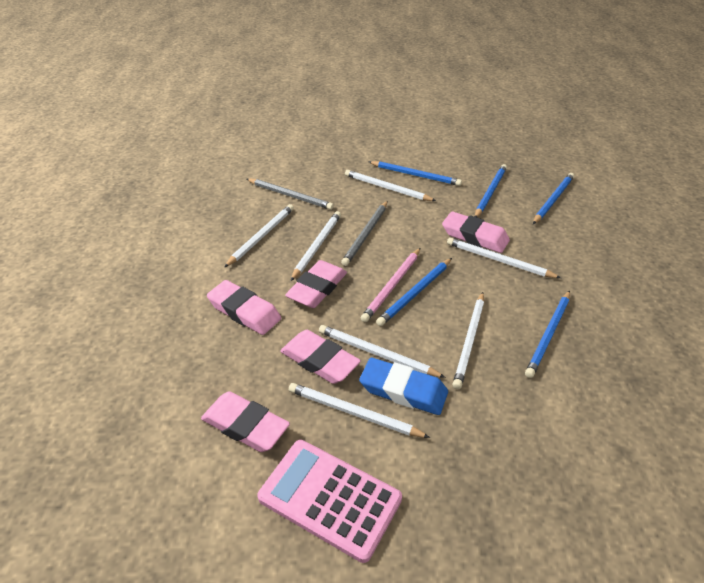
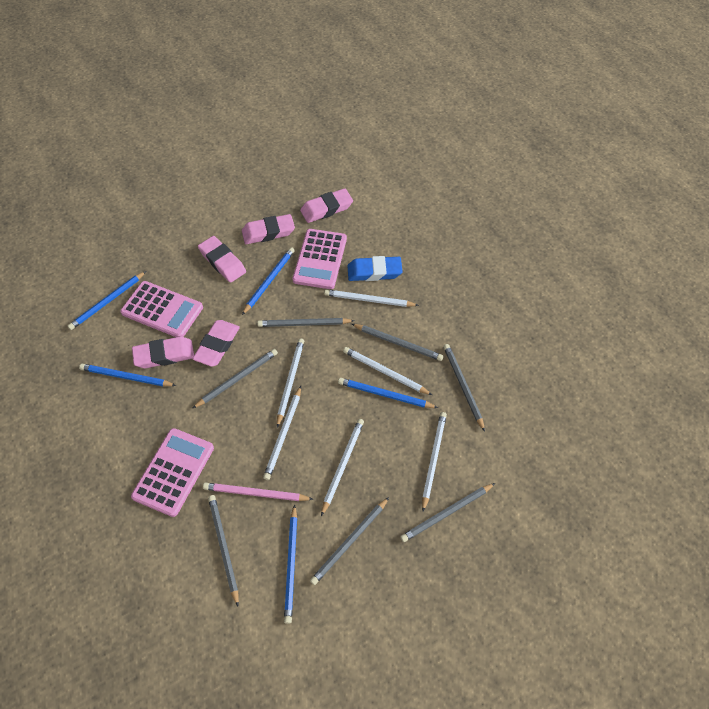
grey pencil: [247,178,334,210] [341,201,388,266] = 2 -> [193,349,278,408] [208,495,239,606] [257,318,355,327] [310,497,389,585] [352,324,443,361] [400,483,495,542] [443,344,485,432] = 7
pink calculator: [257,440,402,563] = 1 -> [120,281,203,337] [131,428,214,517] [292,229,347,289] = 3
white pencil: [224,204,294,267] [289,383,430,438] [291,211,341,281] [319,325,446,378] [345,170,436,201] [447,237,561,278] [452,292,484,389] = 7 -> [263,386,301,480] [277,338,304,428] [321,419,364,516] [324,289,419,307] [343,347,432,395] [422,412,447,511] = 6

